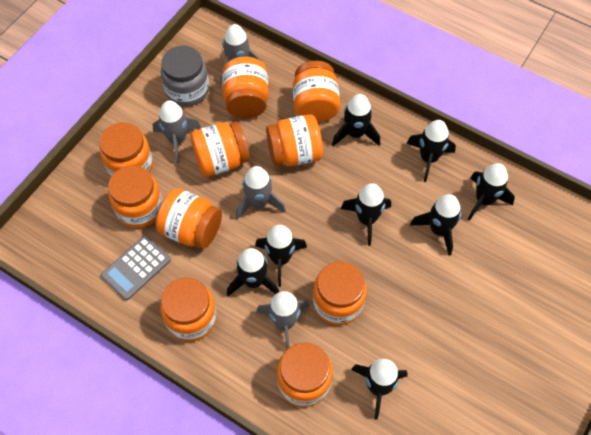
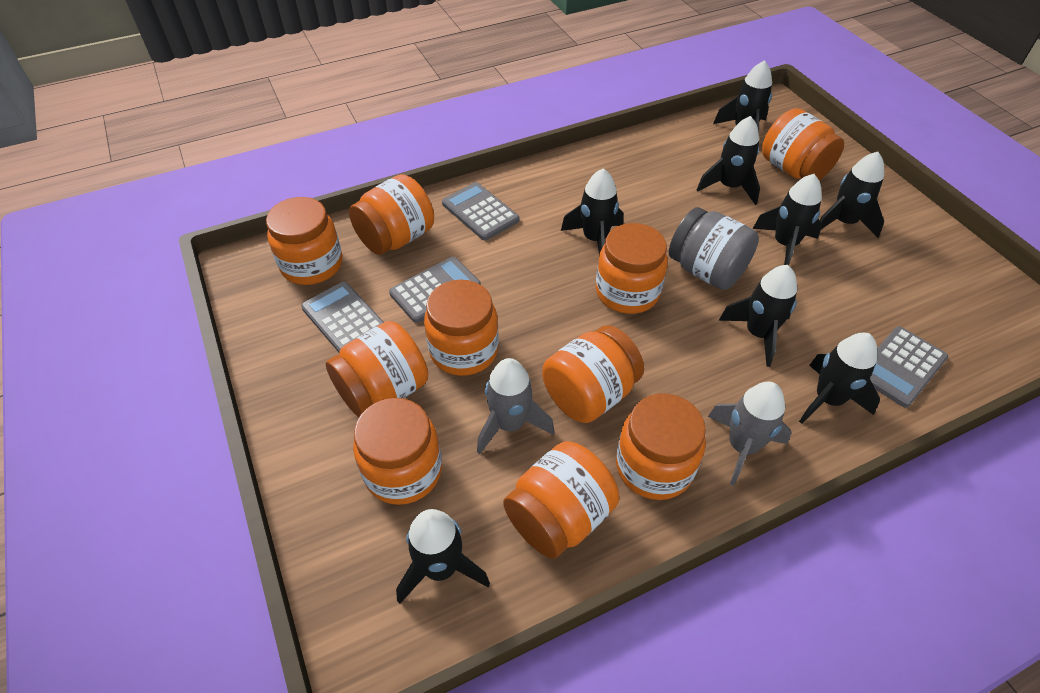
grey calculator: [101,236,171,300] = 1 -> [301,282,384,352] [389,257,481,323] [442,182,519,240] [870,326,948,408] = 4
grey rocket: [152,101,201,164] [221,24,262,83] [236,166,286,220] [256,291,310,349] = 4 -> [477,358,554,454] [708,382,792,486] = 2

